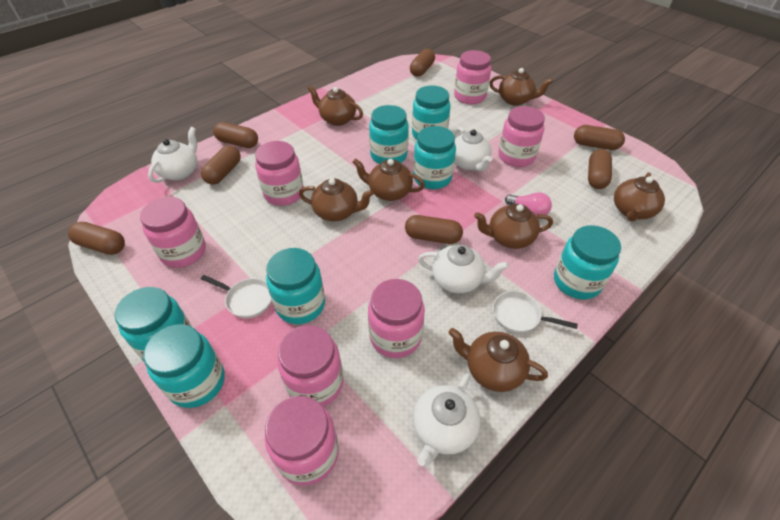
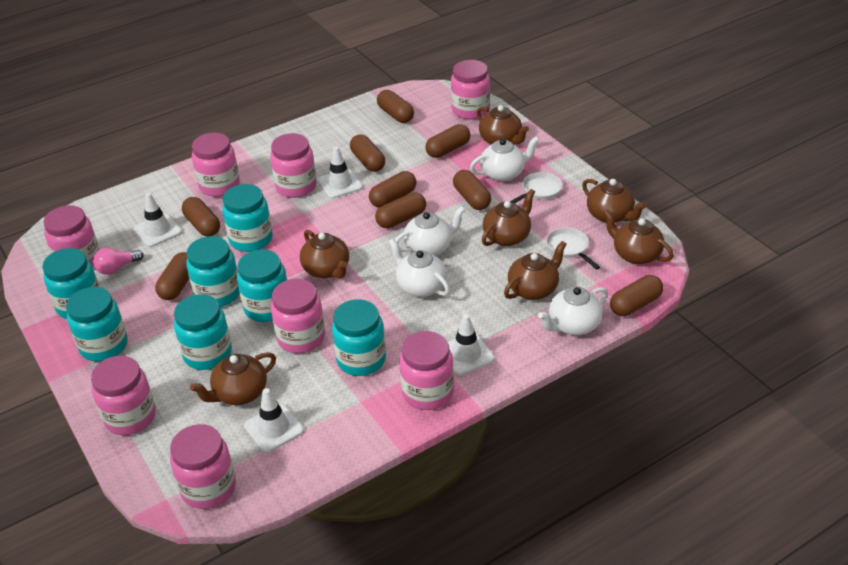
brown capsule: [68,222,125,255] [201,145,241,185] [213,122,258,148] [405,215,463,244] [410,49,435,77] [574,125,625,150] [588,149,612,189] = 7 -> [155,252,189,300] [182,197,220,236] [350,134,385,172] [369,171,417,208] [375,192,426,228] [377,90,414,123] [425,124,470,158] [453,170,491,210] [610,275,663,316] = 9
pink jar: [140,197,206,268] [255,141,304,206] [265,396,339,486] [277,325,343,407] [368,279,425,358] [454,50,491,104] [498,106,545,167] = 7 -> [43,205,100,267] [91,356,156,435] [170,424,236,509] [192,133,240,197] [270,133,317,198] [271,279,325,353] [399,331,454,410] [451,60,490,120] = 8
white traffic cone: none = 0 -> [134,193,182,247] [244,388,304,453] [318,146,363,199] [448,314,495,375] = 4

